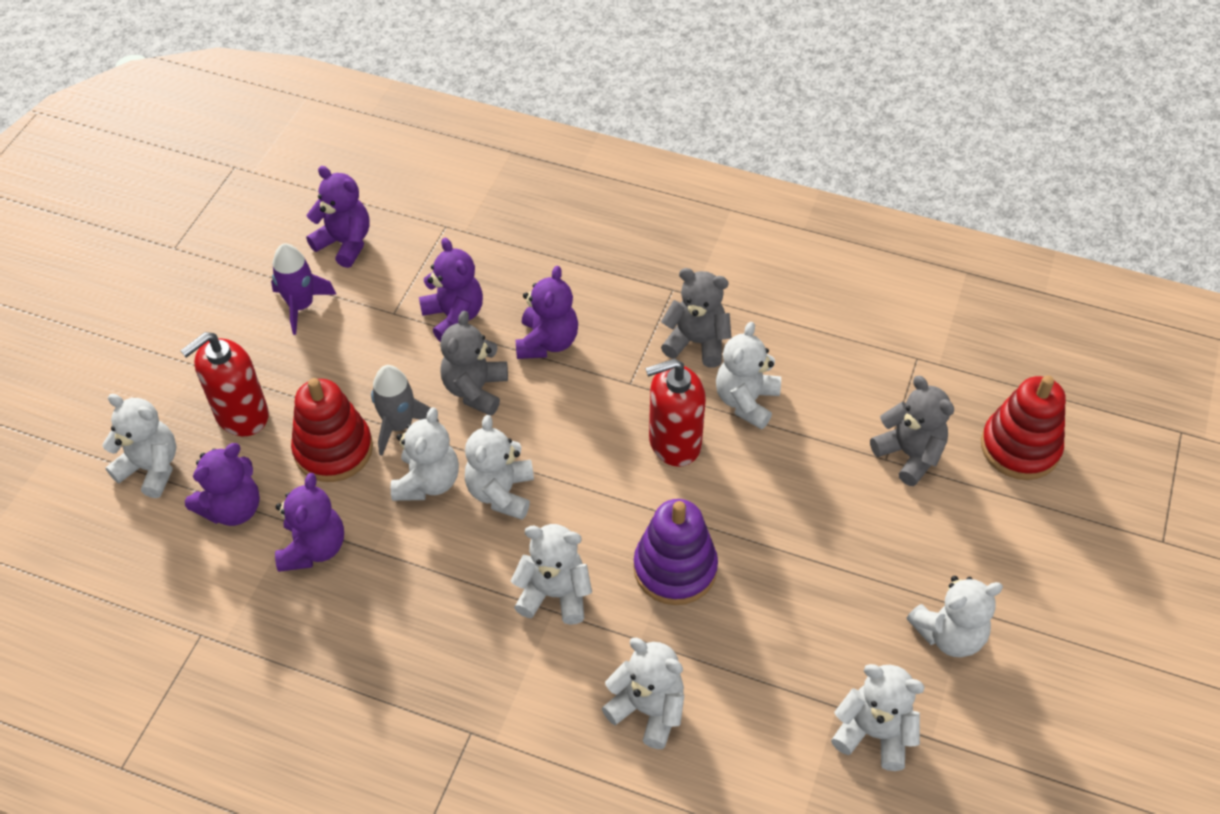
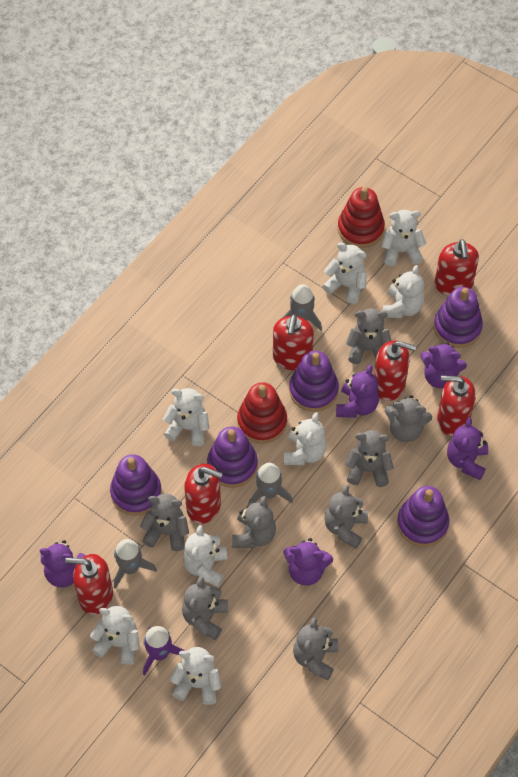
grey rocket: [371,365,439,456] = 1 -> [114,539,157,589] [248,463,293,504] [283,284,322,331] = 3
grey teddy bear: [440,311,508,416] [661,268,731,368] [870,376,954,486] = 3 -> [140,494,189,551] [182,577,228,640] [232,496,276,548] [293,617,338,681] [324,485,368,549] [345,430,394,487] [346,308,392,364] [385,395,432,442] = 8
purple stacking toy: [634,499,718,605] = 1 -> [110,454,162,516] [207,427,258,488] [289,351,339,412] [397,486,449,547] [434,287,483,348] = 5
red soap dispenser: [181,332,269,436] [645,359,706,467] = 2 -> [65,554,113,615] [184,463,223,524] [273,314,314,370] [374,340,416,401] [435,239,479,296] [437,375,476,436] = 6

